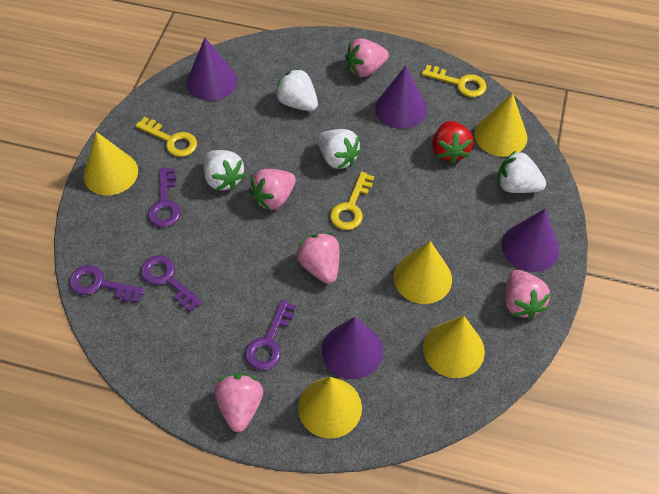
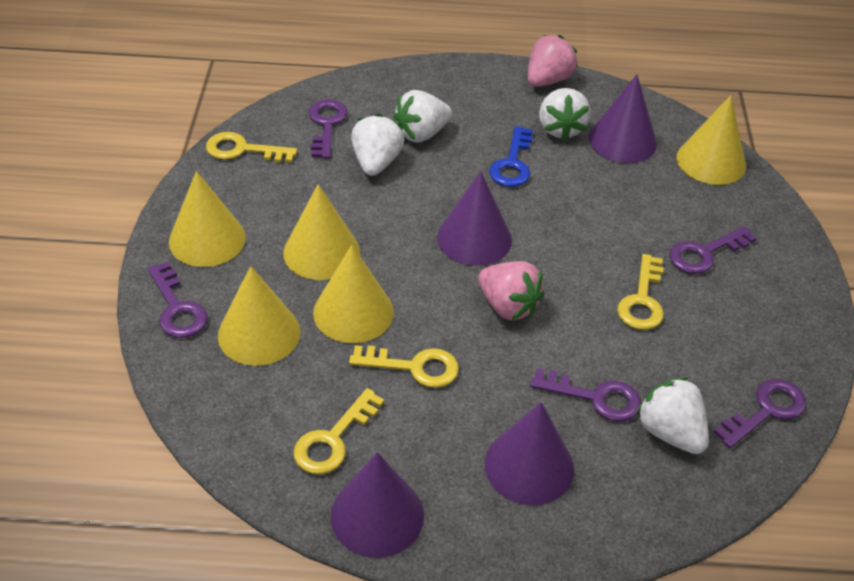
blue key: none = 0 -> [489,126,533,187] = 1
pink strawberry: [214,373,263,432] [249,169,296,210] [297,232,339,284] [345,38,389,77] [505,270,551,319] = 5 -> [478,261,545,320] [528,35,578,87] = 2
purple key: [69,265,145,303] [141,255,203,312] [148,167,181,227] [245,300,296,370] = 4 -> [148,262,208,338] [308,99,348,158] [530,368,641,422] [669,226,757,274] [714,379,806,448] = 5
red strawberry: [432,121,473,164] = 1 -> none = 0
yellow key: [135,117,197,157] [330,171,374,230] [422,65,487,97] = 3 -> [206,132,297,163] [293,388,384,474] [349,345,459,388] [617,254,664,330] = 4

